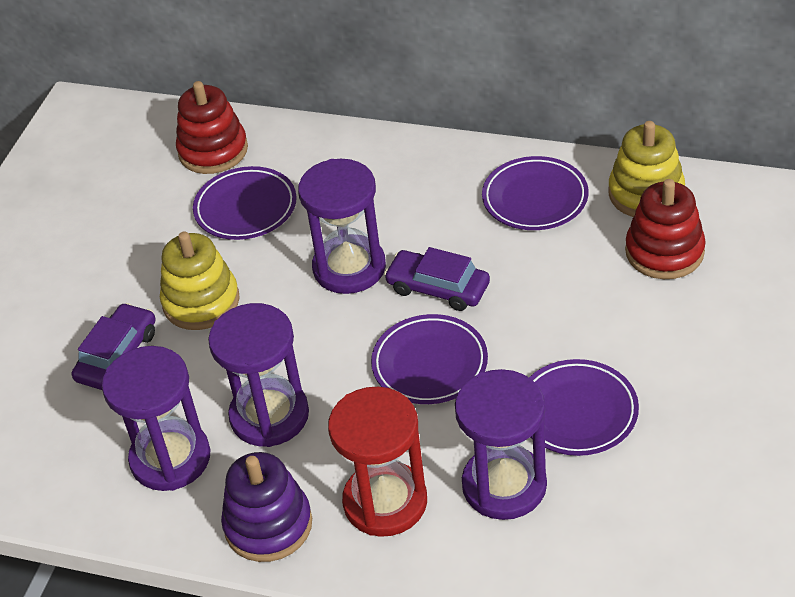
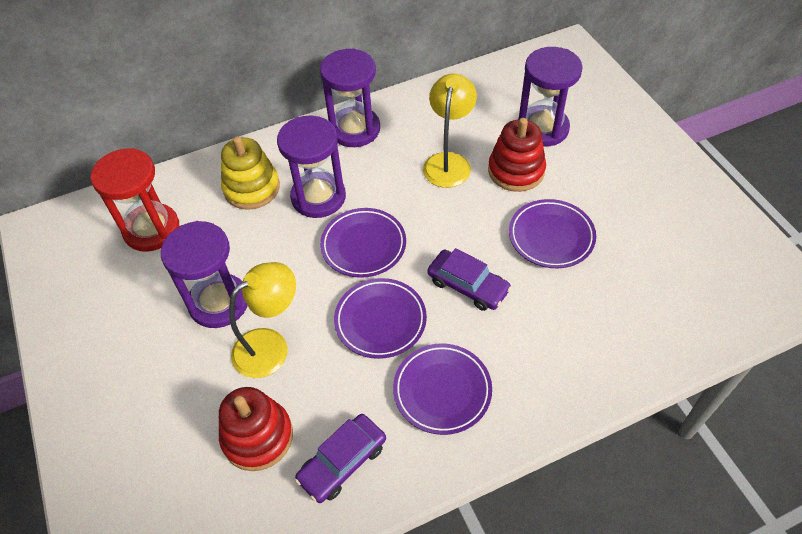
purple stacking toy: [221,452,312,562] = 1 -> none = 0
yellow lamp: none = 0 -> [229,262,296,378] [423,74,477,188] = 2
yellow stacking toy: [160,232,240,330] [609,121,685,217] = 2 -> [221,136,280,210] = 1

